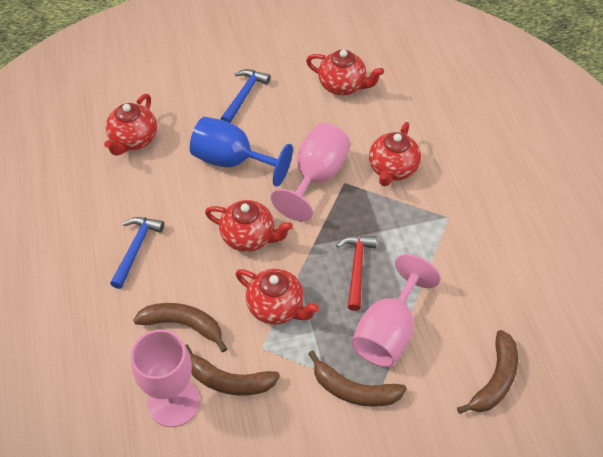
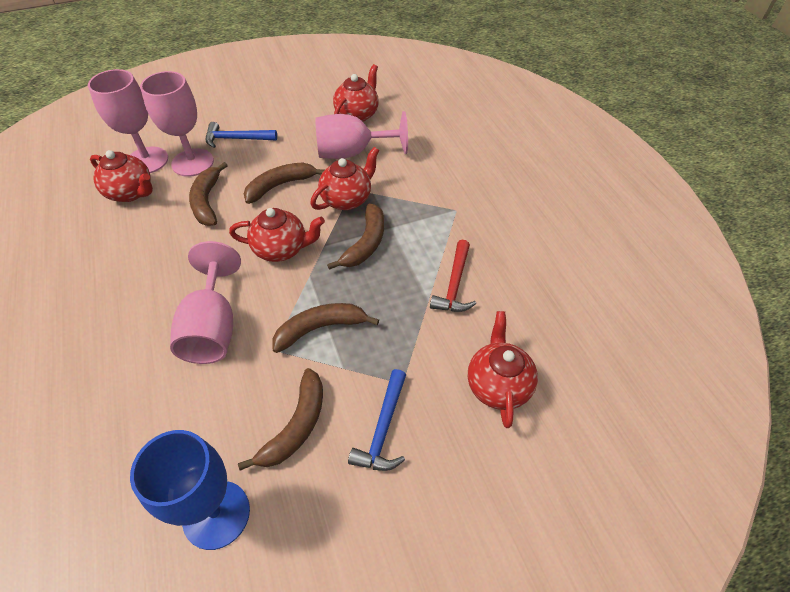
brown banana: [133,303,227,352] [185,344,280,396] [308,350,407,407] [457,330,518,414] = 4 -> [189,162,228,226] [238,368,323,471] [244,162,324,204] [272,303,379,353] [327,203,384,270] = 5
pink goblet: [131,330,200,427] [271,123,351,222] [351,254,441,367] = 3 -> [88,69,168,173] [140,71,214,177] [170,241,241,364] [315,111,408,159] = 4

